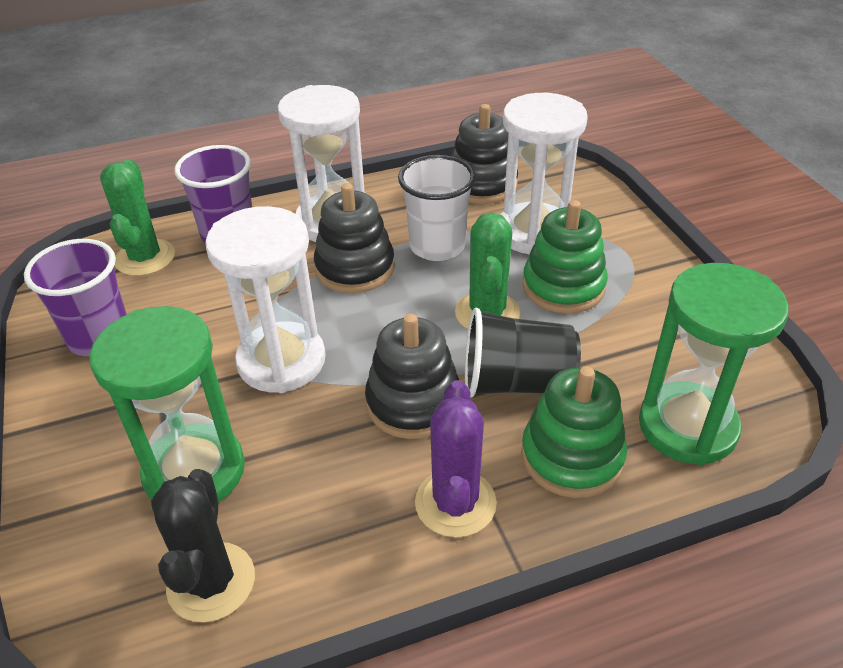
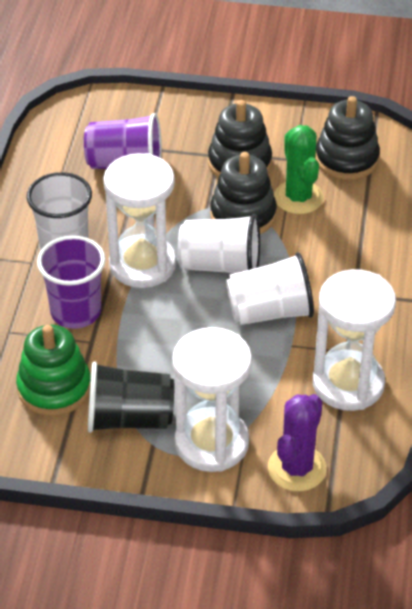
black cactus: [151,469,255,622] = 1 -> none = 0
green cactus: [100,159,175,276] [455,213,520,329] = 2 -> [274,125,324,214] = 1
green hourglass: [89,306,245,502] [639,263,789,465] = 2 -> none = 0
green stacking toy: [521,366,627,498] [523,200,608,314] = 2 -> [16,325,90,416] = 1
white cup: [398,155,476,261] = 1 -> [27,172,92,250] [178,214,260,274] [226,252,314,325] = 3

